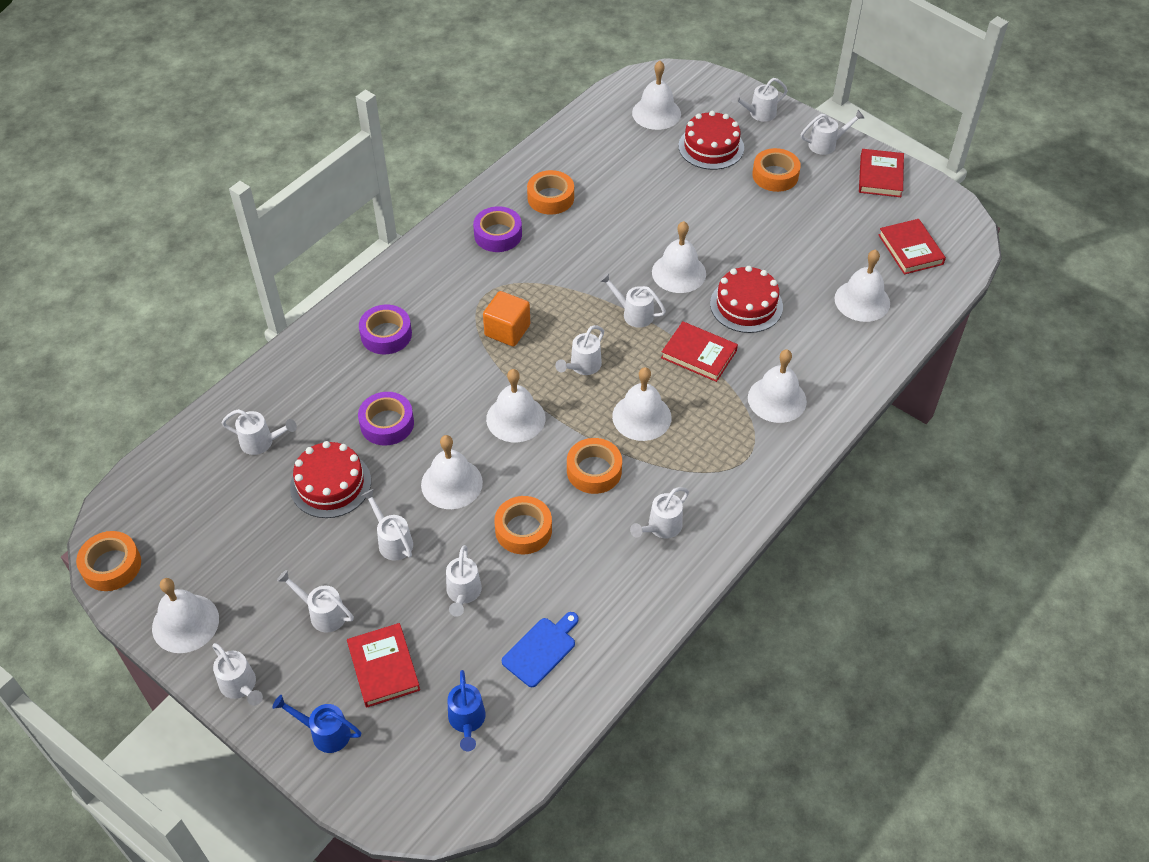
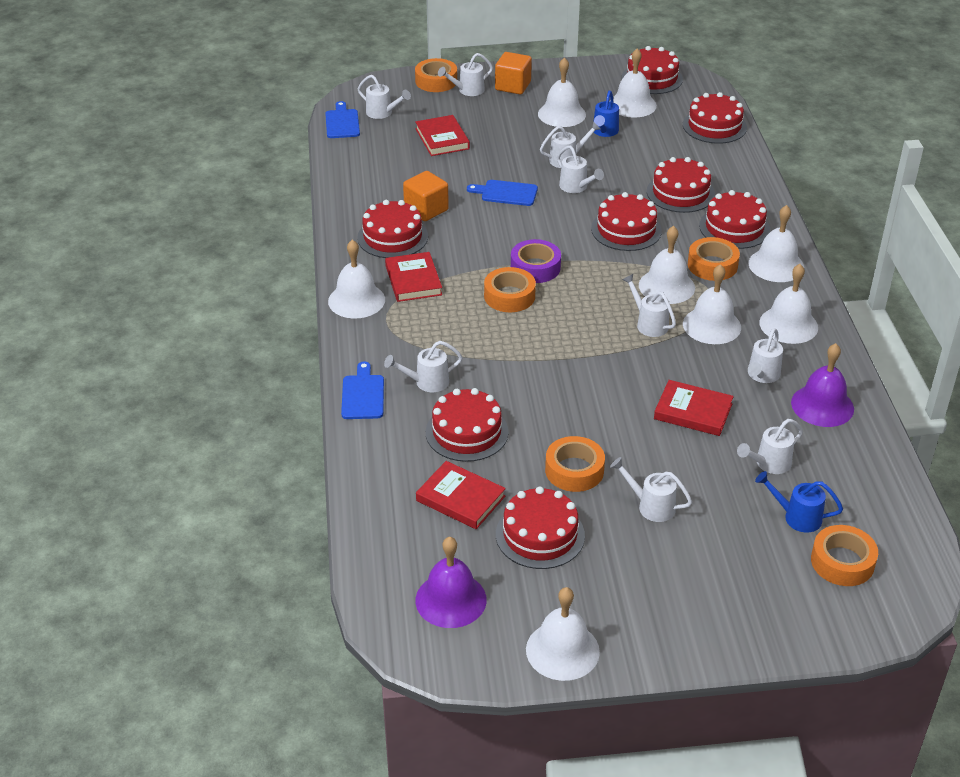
blue cutting board: [502,612,579,687] = 1 -> [325,101,360,138] [341,362,384,419] [467,180,538,206] = 3
orange cube: [483,291,530,347] = 1 -> [403,171,449,221] [495,52,532,94] = 2
purple bell: none = 0 -> [415,537,487,628] [791,343,854,427] = 2
purple tape: [358,392,414,446] [359,304,412,355] [473,206,522,252] = 3 -> [511,239,561,283] = 1
red cake: [290,441,371,518] [678,111,744,170] [710,266,783,333] = 3 -> [357,200,428,258] [426,388,509,462] [496,486,585,569] [591,192,662,251] [622,46,683,94] [647,157,715,213] [683,92,747,144] [699,190,770,249] = 8
white watering can: [212,643,263,706] [222,409,297,455] [277,570,354,632] [361,489,413,561] [446,545,482,617] [555,325,604,375] [599,273,666,328] [630,487,689,538] [731,78,788,122] [801,110,864,155] = 10 -> [358,75,411,119] [384,341,462,392] [438,53,493,96] [540,121,600,168] [557,145,604,193] [610,457,692,522] [622,274,676,337] [737,419,803,474] [748,328,783,383] = 9

